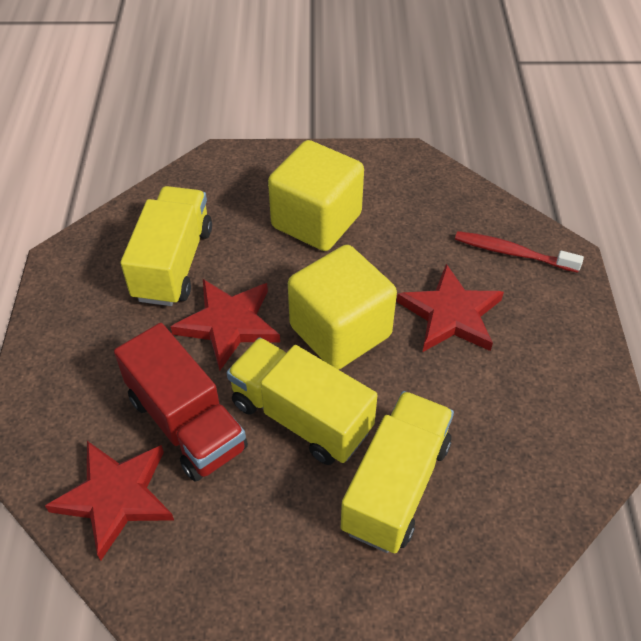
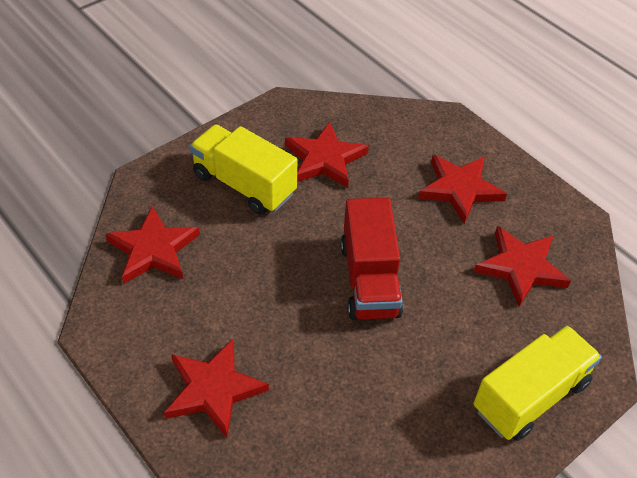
red star: [45,441,174,561] [170,279,280,371] [397,264,504,352] = 3 -> [105,206,200,284] [164,339,269,438] [285,121,369,188] [418,155,507,224] [474,226,571,307] = 5
red toothbrush: [455,231,584,273] = 1 -> none = 0
yellow cube: [268,140,364,251] [288,245,397,370] = 2 -> none = 0
yellow truck: [120,186,212,306] [227,338,378,465] [341,391,454,553] = 3 -> [190,124,298,215] [474,325,602,441] = 2

